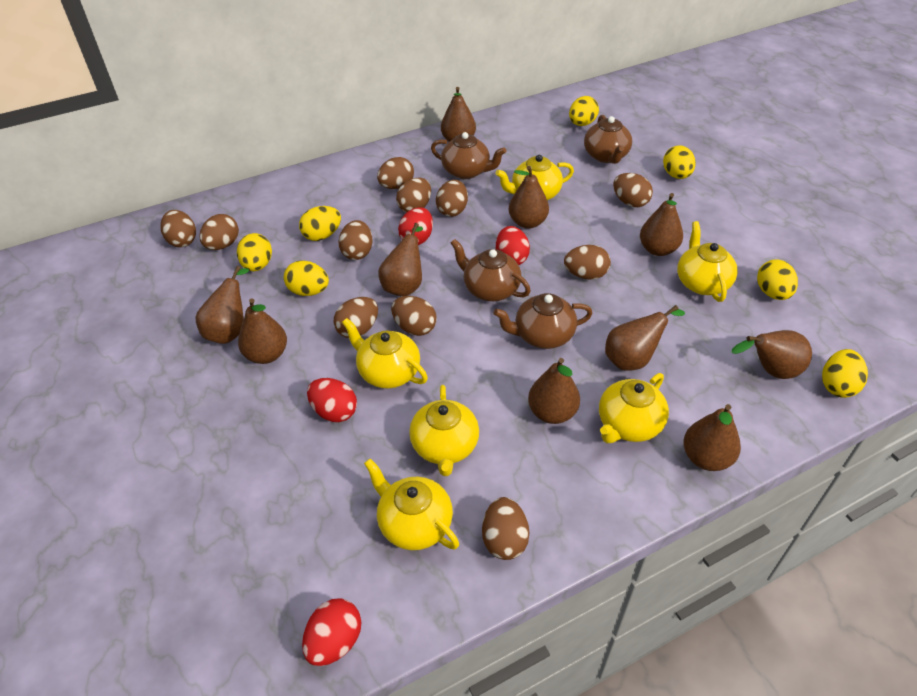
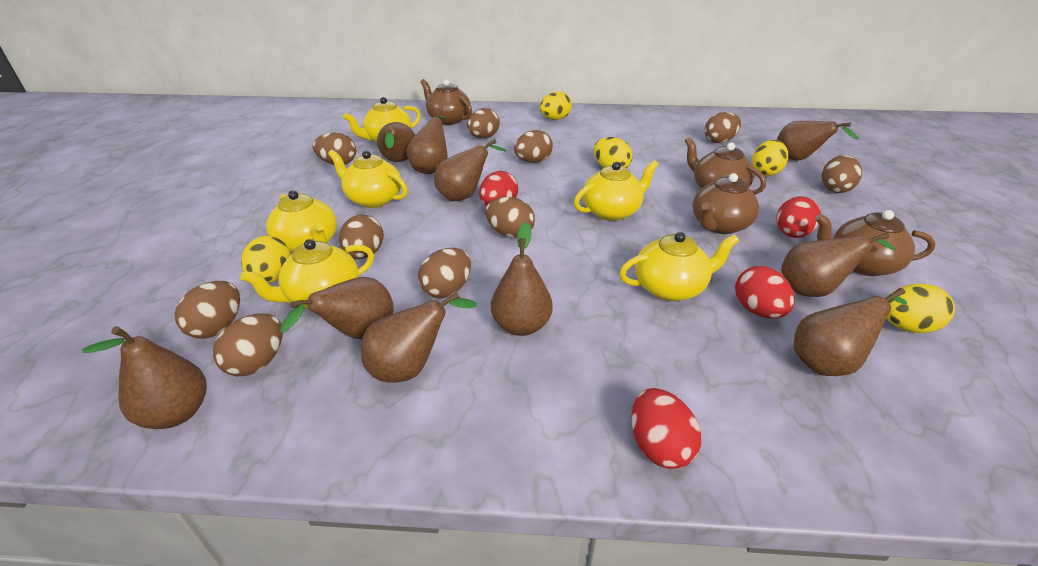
brown egg: [161,210,196,247] [199,214,239,250] [334,297,378,338] [338,220,373,260] [377,157,414,189] [391,296,437,336] [396,177,431,213] [436,180,468,217] [482,497,529,560] [564,245,611,280] [613,173,653,207] = 11 -> [175,281,240,339] [213,313,283,376] [313,133,356,165] [339,214,384,259] [418,248,471,298] [467,108,500,139] [485,197,535,238] [514,130,553,163] [705,112,741,143] [822,155,862,193] = 10
yellow egg: [237,233,272,271] [284,261,329,296] [299,206,341,241] [569,96,599,126] [663,146,696,179] [757,259,798,300] [822,349,868,398] = 7 -> [241,236,291,283] [540,91,572,120] [594,137,633,168] [752,140,788,176] [886,284,955,333] = 5

